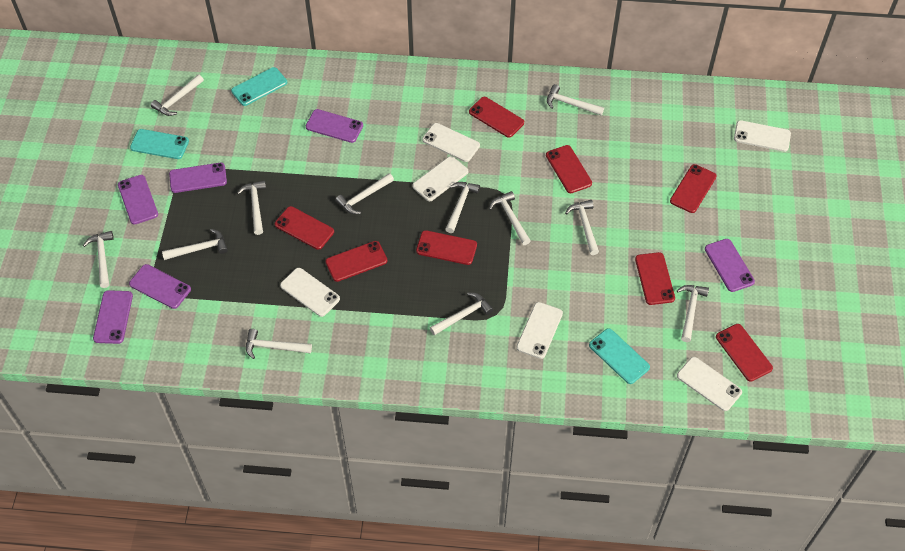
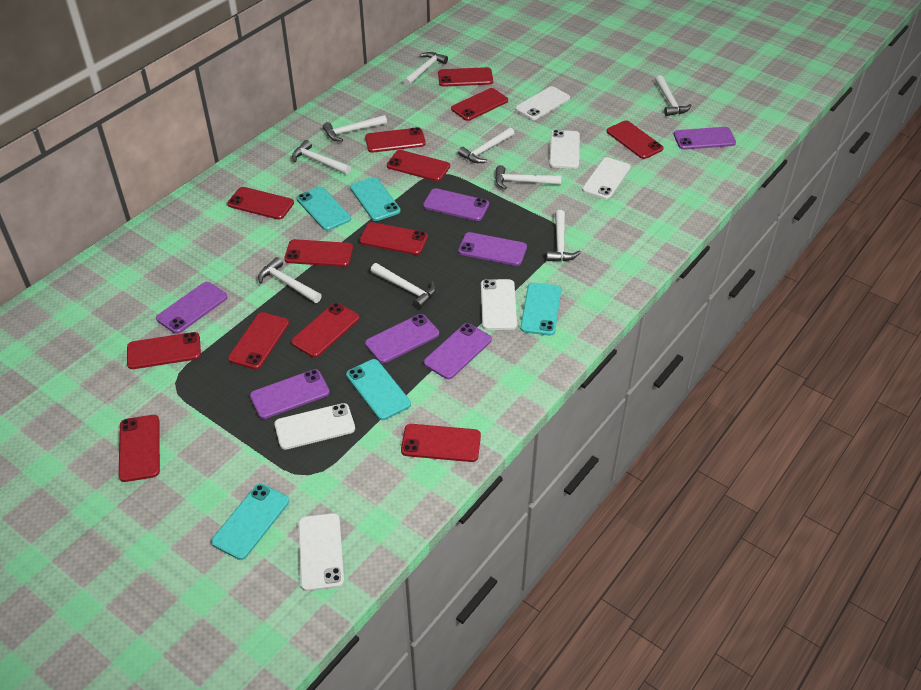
purple phone: [93,290,133,344] [118,175,158,225] [129,264,191,309] [169,163,227,193] [306,109,363,143] [705,239,755,292] = 6 -> [156,282,228,334] [250,369,330,419] [365,314,439,363] [423,188,489,221] [424,323,492,379] [458,232,527,266] [674,127,736,150] = 7
red phone: [275,206,334,250] [325,241,388,282] [416,230,477,265] [469,97,524,138] [546,145,592,193] [635,252,675,305] [670,164,716,213] [716,324,773,382] = 8 -> [119,415,160,482] [127,332,201,369] [227,187,294,220] [228,312,289,370] [284,239,353,267] [291,303,360,358] [359,222,428,255] [365,127,426,153] [387,150,450,181] [401,424,481,462] [438,67,493,87] [451,88,508,121] [607,120,663,159] = 13
turquoise phone: [130,129,189,159] [231,67,287,106] [589,328,650,384] = 3 -> [211,484,289,560] [297,187,351,231] [346,359,411,420] [350,177,401,221] [520,283,561,336] = 5
white hammer: [83,231,114,288] [151,74,204,116] [162,229,228,260] [237,180,266,235] [246,329,312,359] [335,173,394,214] [430,292,493,336] [445,182,480,233] [489,191,531,245] [547,84,604,116] [565,200,599,255] [677,285,709,342] = 12 -> [258,257,322,303] [292,140,351,175] [323,115,387,142] [371,263,436,309] [403,52,448,86] [458,127,515,163] [495,165,561,190] [546,210,581,261] [655,75,692,116] = 9

